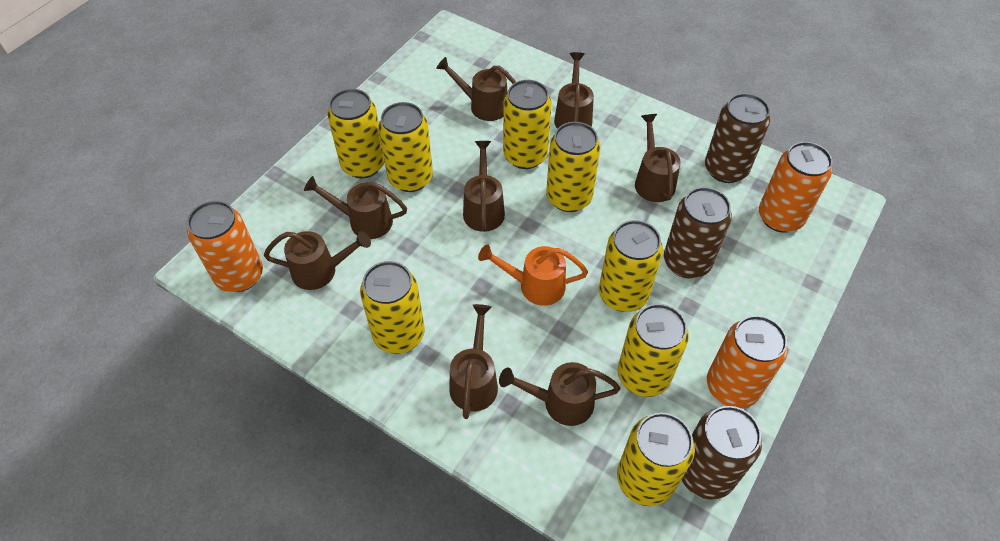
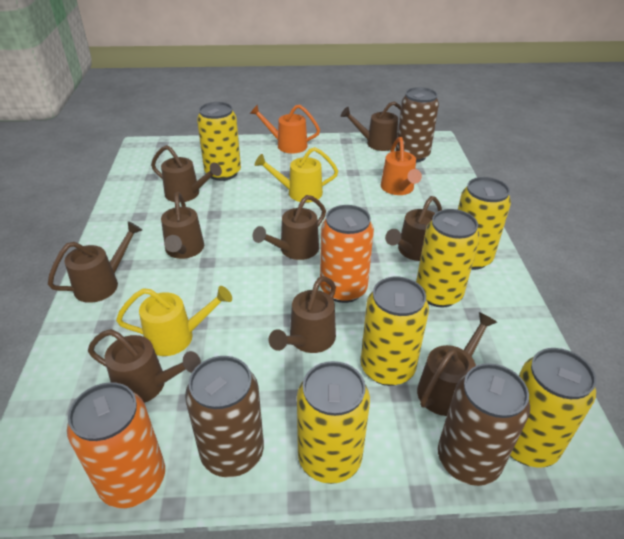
brown watering can: [264,231,371,290] [304,176,407,239] [436,57,516,121] [449,304,498,419] [463,141,505,232] [499,362,620,426] [554,52,594,129] [635,114,681,202] = 8 -> [48,221,142,303] [88,329,201,403] [151,145,222,203] [161,192,204,259] [252,195,326,260] [269,276,336,353] [341,101,401,151] [385,196,442,261] [417,312,497,416] = 9
orange can: [187,201,263,292] [707,315,788,409] [759,142,832,233] = 3 -> [67,382,165,508] [320,205,374,303] = 2
orange watering can: [478,244,588,306] = 1 -> [249,105,320,153] [381,137,422,195] = 2
yellow can: [327,89,384,178] [360,261,424,354] [378,102,433,192] [503,80,552,169] [546,122,600,212] [599,220,663,312] [617,413,695,506] [618,304,689,397] = 8 -> [197,102,241,181] [297,361,370,484] [361,277,429,386] [416,209,480,308] [458,177,511,270] [510,348,596,468] = 6
yellow watering can: none = 0 -> [116,286,232,356] [255,147,338,203] = 2

